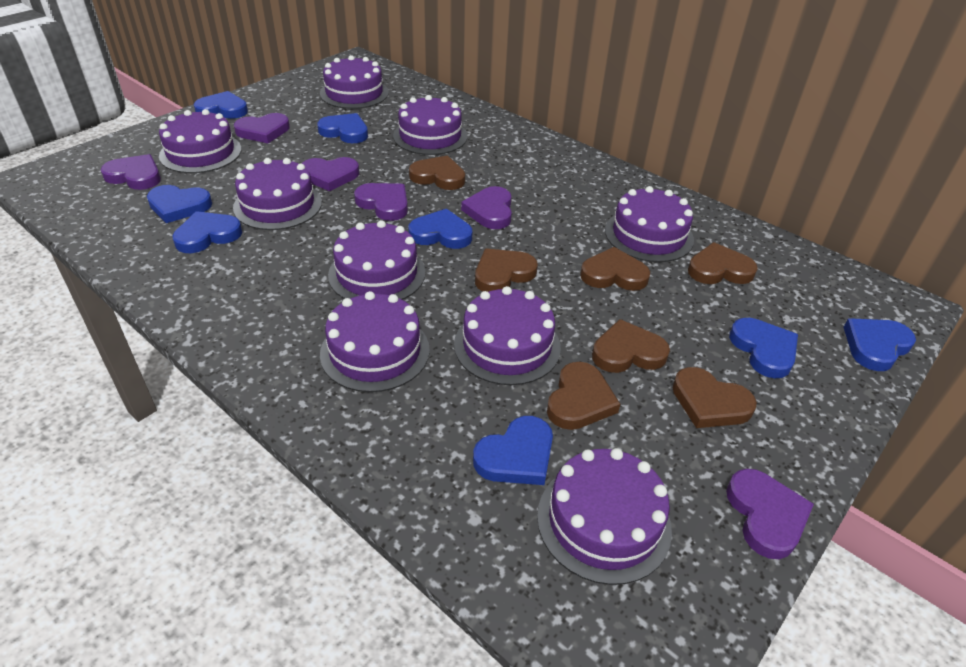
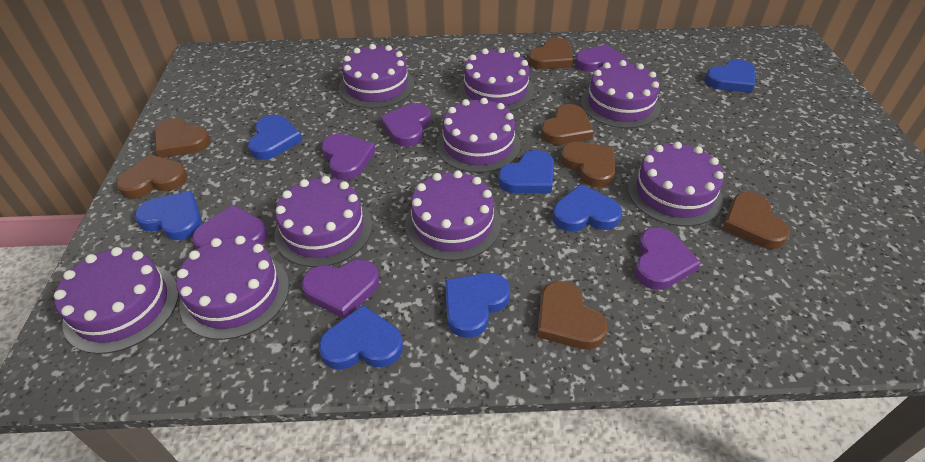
blue heart: [147,185,212,223] [172,211,242,253] [194,91,248,119] [317,113,368,143] [408,209,472,249] [473,416,553,485] [729,318,798,378] [843,318,916,371] = 8 -> [135,191,202,240] [248,115,303,160] [319,305,403,370] [445,273,510,338] [498,150,554,194] [552,184,622,232] [705,59,755,93] = 7

